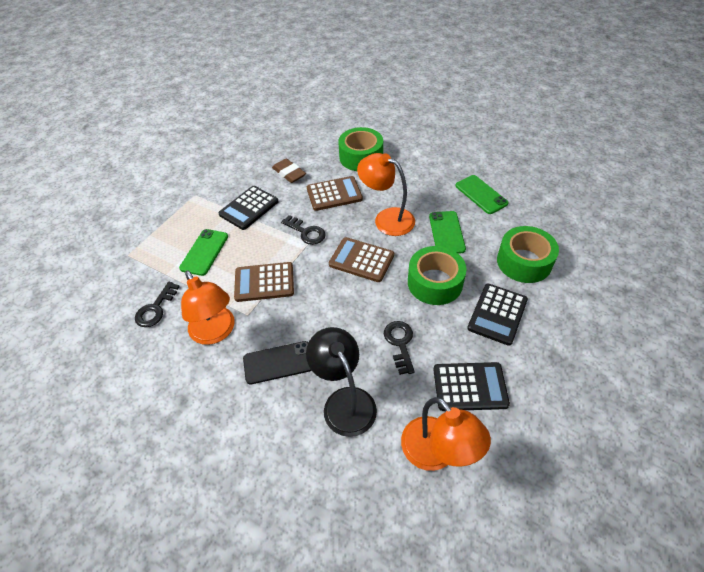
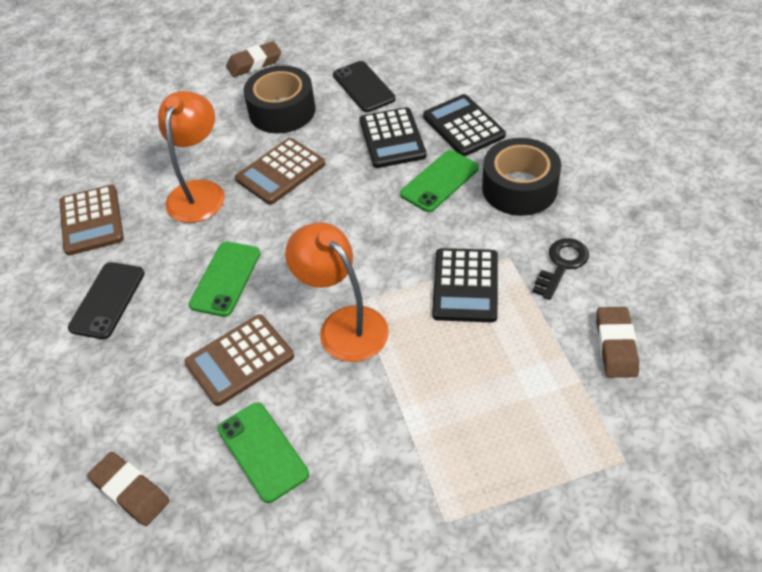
black key: [135,282,180,327] [281,215,326,245] [384,321,415,375] = 3 -> [532,238,589,300] = 1
black lamp: [306,327,377,437] = 1 -> none = 0
black phone: [243,341,312,384] = 1 -> [68,262,145,339] [333,61,396,112] = 2
black tape: none = 0 -> [243,66,315,133] [482,138,561,216] = 2
brown eraser: [272,158,306,183] = 1 -> [87,452,170,526] [226,41,281,77] [596,307,639,378] = 3
green tape: [338,127,383,171] [408,246,467,305] [497,226,559,283] = 3 -> none = 0
orange lamp: [181,270,235,345] [357,153,415,236] [401,397,491,471] = 3 -> [158,91,225,223] [285,222,389,362] = 2

